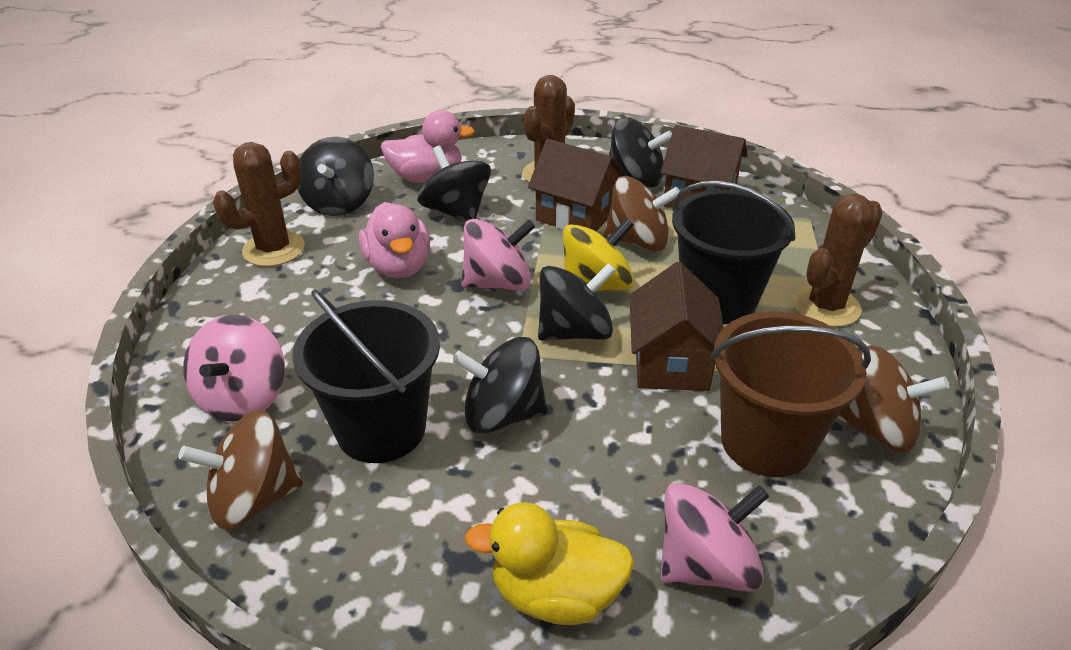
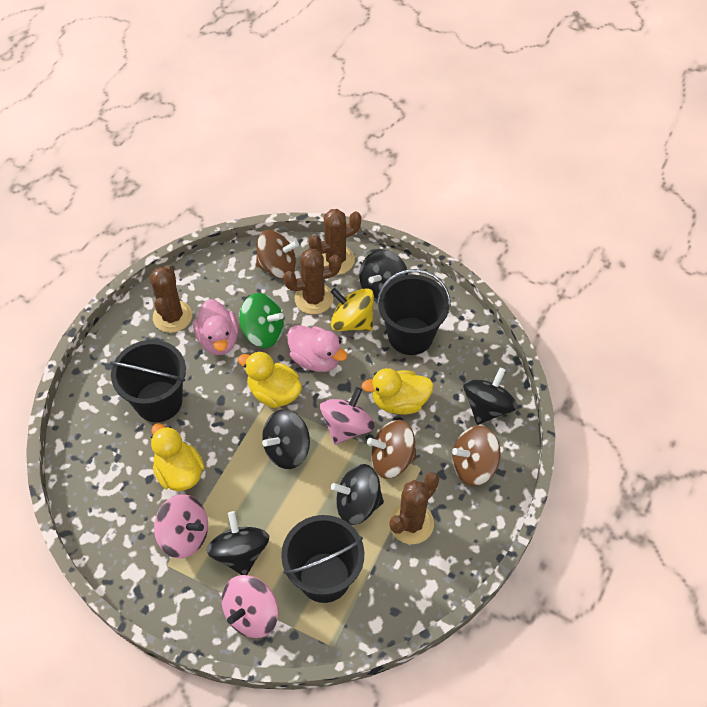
black bucket: [292,289,440,463] [672,181,795,324] = 2 -> [110,340,186,422] [281,515,364,603] [377,269,451,355] = 3
brown bucket: [711,311,871,477] = 1 -> none = 0
brown cactus: [213,142,305,267] [522,75,575,182] [793,194,883,327] = 3 -> [150,265,192,333] [283,248,341,314] [309,209,361,275] [389,472,439,544] = 4
brown house: [528,139,626,231] [630,262,724,391] [661,125,748,208] = 3 -> none = 0
green spinning top: none = 0 -> [239,293,284,348] = 1
yellow duck: [465,502,635,625] = 1 -> [151,423,205,491] [238,351,302,408] [361,368,434,415] = 3

